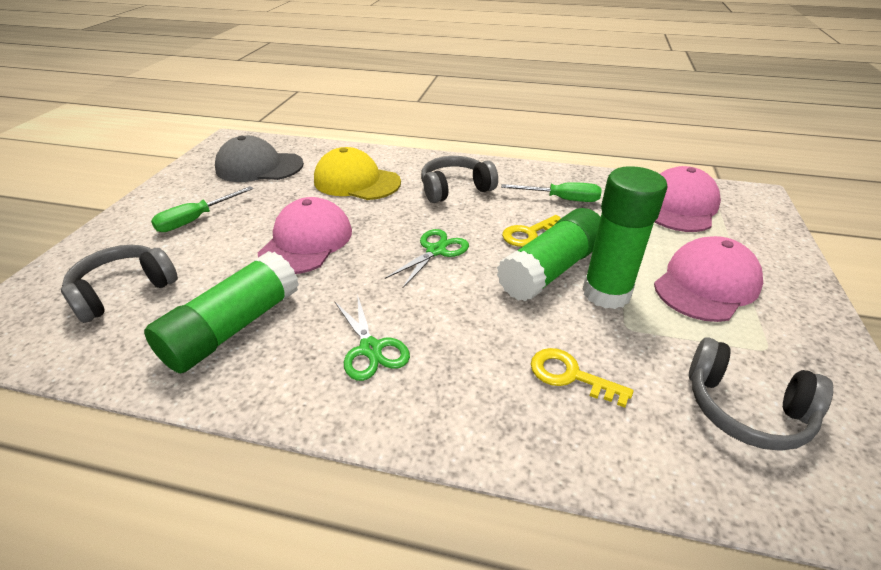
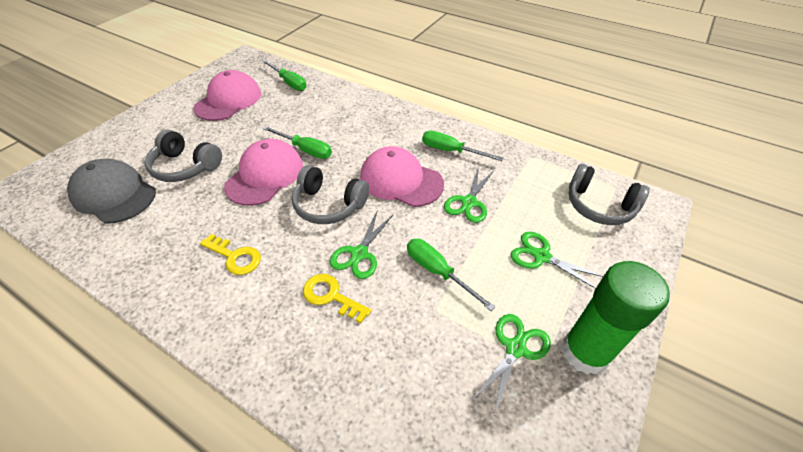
green glue stick: [144,251,299,373] [497,208,601,302] [583,166,668,309] = 3 -> [562,261,670,375] = 1
green scissors: [335,294,410,381] [385,229,469,288] = 2 -> [330,209,394,279] [444,166,494,223] [472,314,551,415] [511,232,603,289] = 4
green screwdriver: [151,186,253,232] [501,182,601,202] = 2 -> [262,60,307,91] [263,126,332,159] [407,239,495,311] [422,131,504,161] = 4
yellow cap: [314,147,401,200] = 1 -> none = 0

